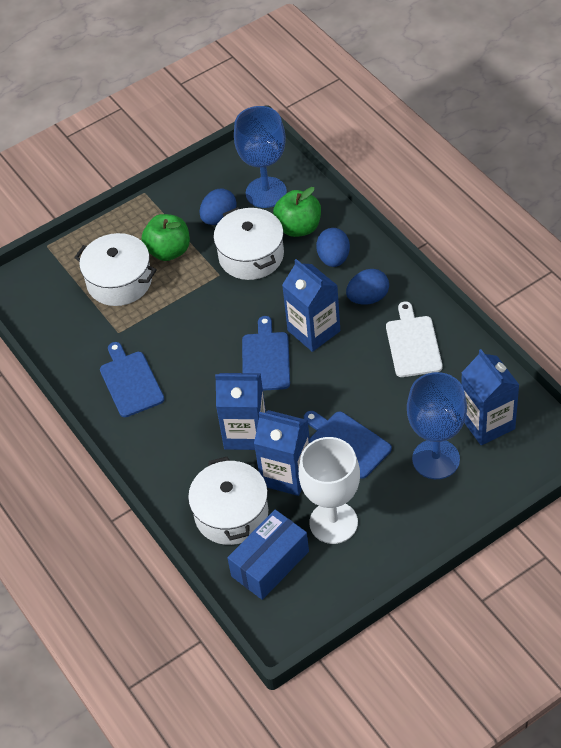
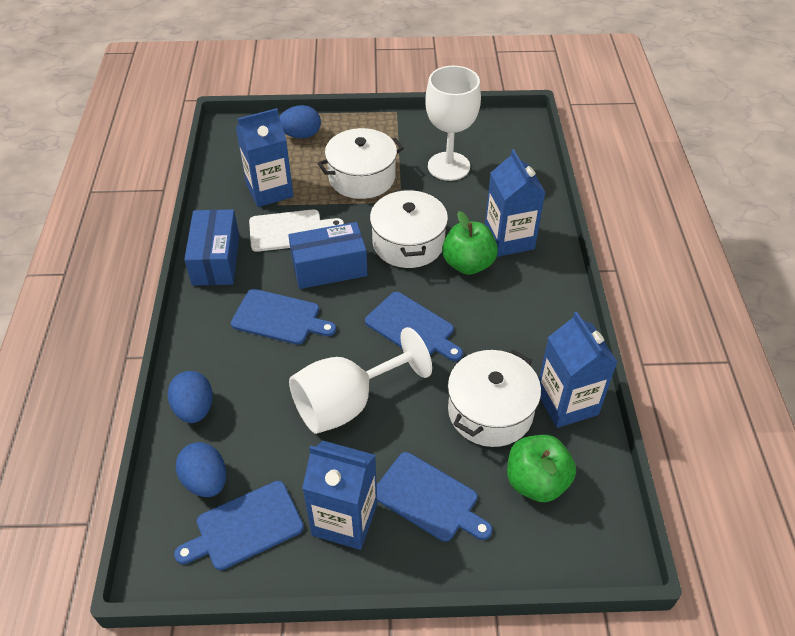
blue box: [227,510,309,600] = 1 -> [184,209,239,286] [288,222,368,289] = 2
blue cutting board: [100,342,164,417] [242,316,290,391] [304,411,392,479] = 3 -> [174,481,304,570] [231,289,336,345] [365,292,463,361] [377,452,492,542] = 4
blue goblet: [234,106,287,208] [407,372,467,479] = 2 -> none = 0
white goblet: [299,437,360,544] = 1 -> [289,327,432,434] [425,66,481,181] = 2

